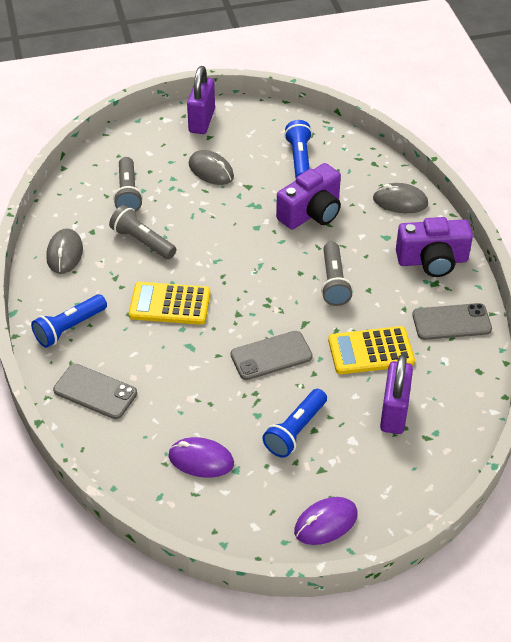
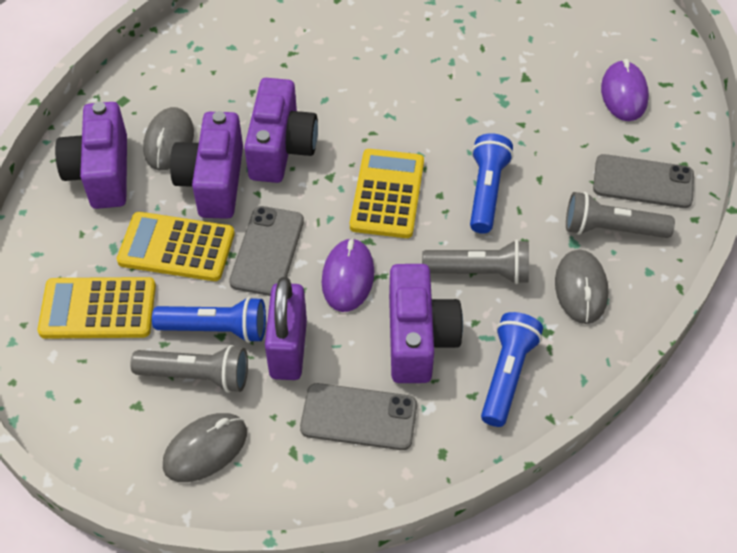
purple camera: [276,163,341,229] [396,217,473,277] = 2 -> [55,102,127,209] [170,111,243,219] [244,78,318,183] [389,264,463,383] = 4
purple padlock: [187,66,215,134] [380,355,413,434] = 2 -> [265,277,307,380] = 1
yellow calculator: [129,282,210,325] [328,326,415,374] = 2 -> [37,277,156,338] [117,212,235,281] [350,149,424,238] = 3

